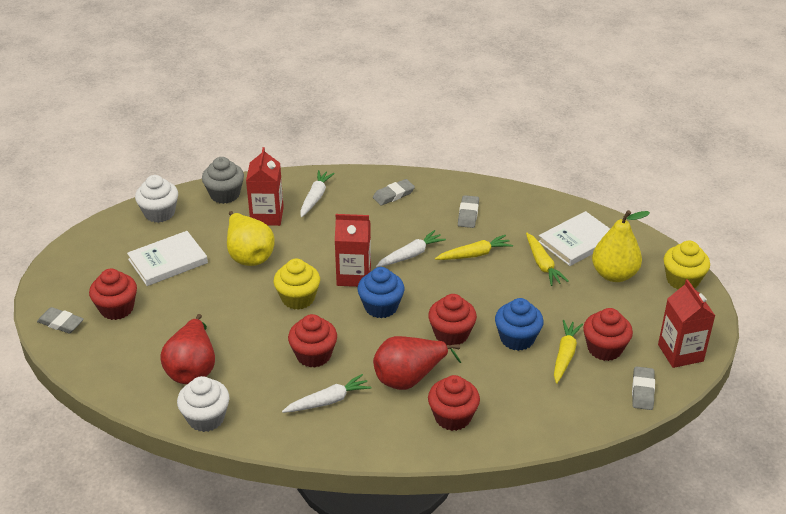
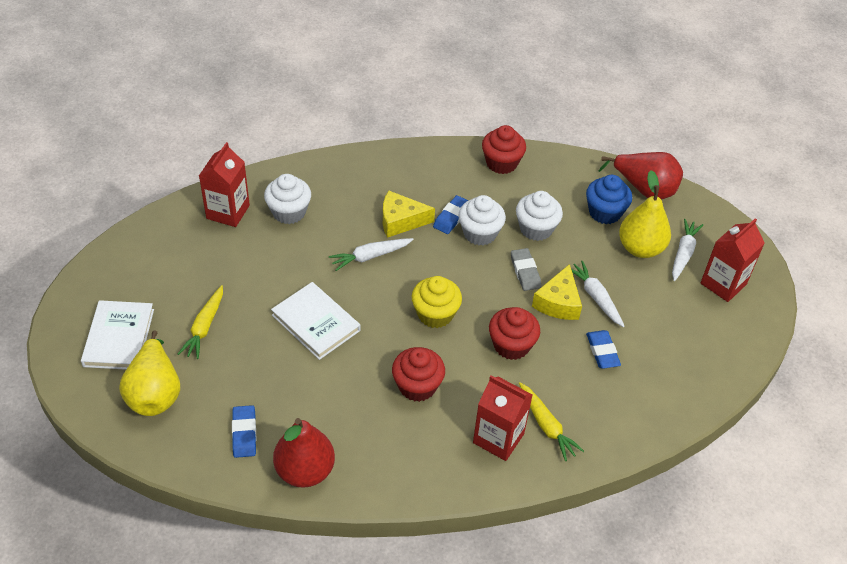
blue cupcake: [358,267,405,318] [495,298,544,351] = 2 -> [586,175,632,224] = 1
blue eraser: none = 0 -> [232,405,256,458] [433,195,469,234] [586,330,621,369] = 3
grey cupcake: [202,157,244,204] = 1 -> none = 0
grey eraser: [37,307,84,333] [373,179,415,206] [458,195,479,228] [632,366,655,410] = 4 -> [511,248,541,291] = 1
red cupcake: [89,268,137,320] [288,314,337,368] [428,294,477,345] [428,375,480,431] [583,308,633,361] = 5 -> [392,347,445,402] [482,125,526,174] [489,307,540,360] = 3
white cupcake: [135,175,178,223] [177,376,230,432] = 2 -> [264,174,311,224] [459,195,506,246] [516,191,563,241] = 3
yellow carrot: [435,235,513,260] [526,233,569,286] [554,320,583,384] = 3 -> [178,285,223,359] [519,382,584,461] = 2
yellow cheese: none = 0 -> [383,191,435,238] [532,264,582,320] = 2
yellow cupcake: [274,258,320,310] [664,241,710,289] = 2 -> [411,276,462,328] = 1

